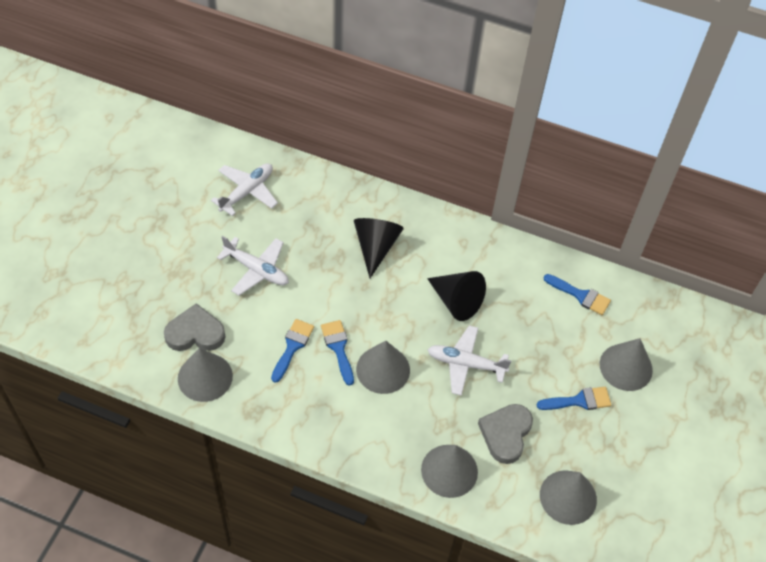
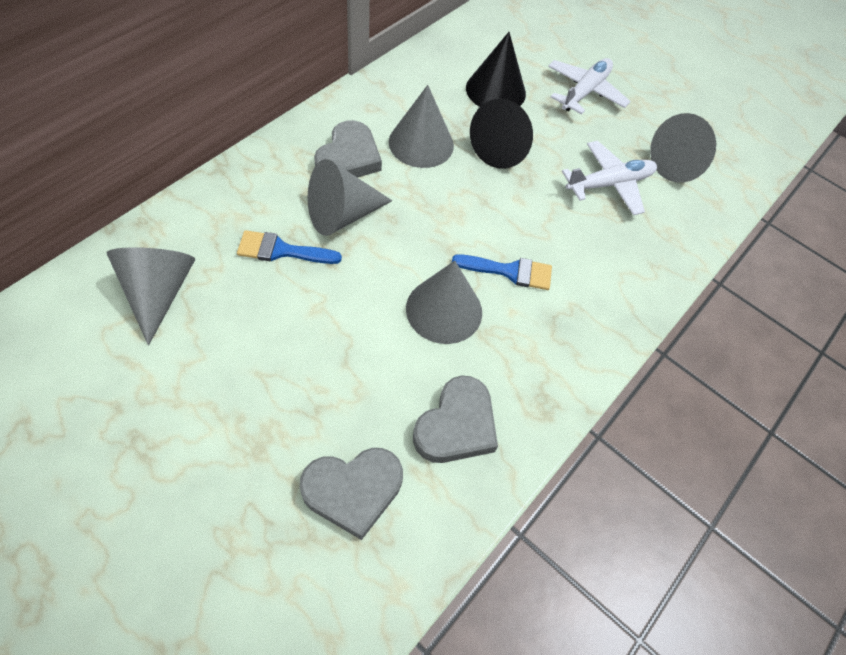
blue brush: [271,319,314,383] [321,320,354,386] [537,387,611,410] [544,274,611,315] = 4 -> [237,230,342,264] [452,254,552,290] = 2
grey heart: [164,303,225,351] [478,404,533,464] = 2 -> [300,448,403,540] [314,120,382,178] [413,375,498,463] = 3
white plane: [211,163,278,216] [217,236,289,295] [427,325,512,396] = 3 -> [548,58,630,115] [562,141,657,216] = 2

